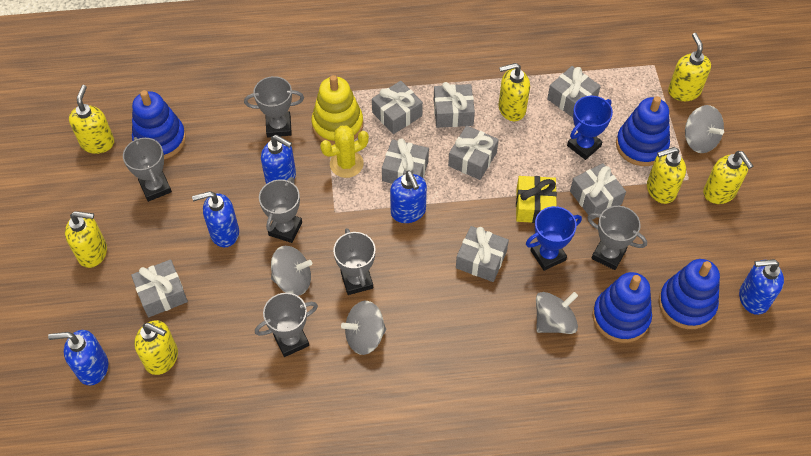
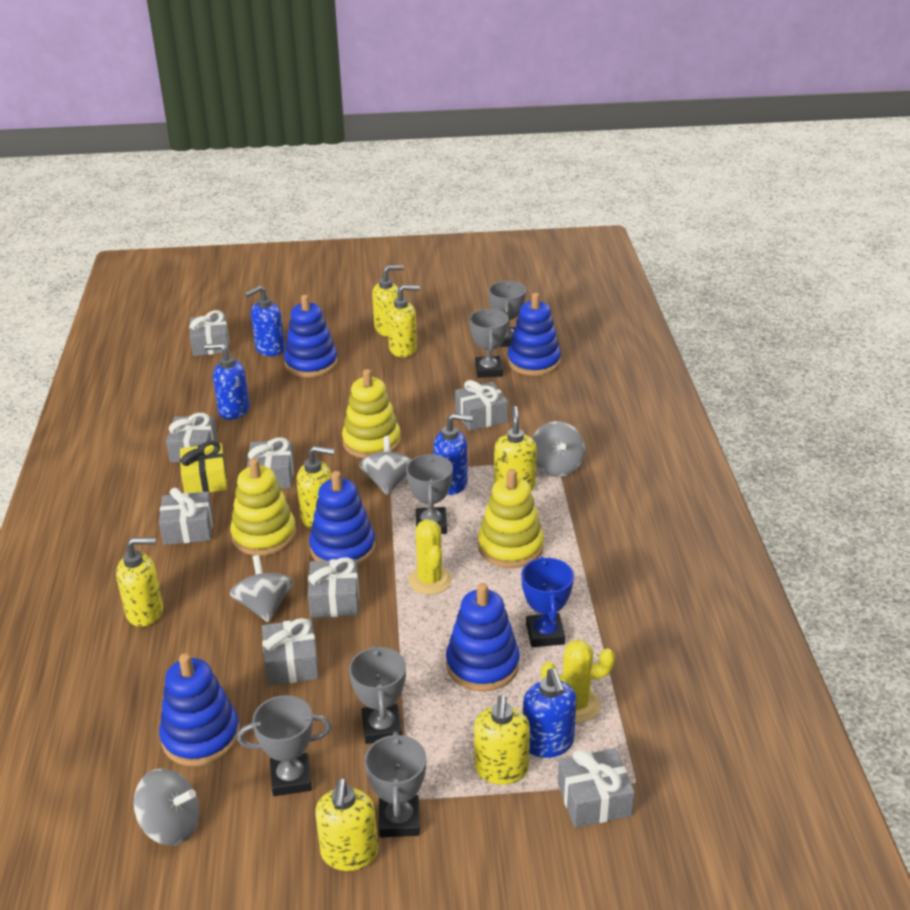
blue soap dispenser: [48,330,108,385] [192,191,239,247] [261,135,296,184] [390,171,427,223] [739,259,784,315] = 5 -> [204,343,249,420] [245,286,285,356] [433,413,473,495] [523,668,577,758] = 4
blue stacking toy: [132,90,186,159] [592,272,652,343] [616,96,670,166] [659,259,720,329] = 4 -> [159,653,240,766] [284,295,338,378] [309,471,376,566] [446,583,520,691] [507,293,561,376] = 5
blue trophy: [526,206,582,271] [567,96,613,160] = 2 -> [521,557,574,647] = 1
yellow cactus: [320,125,369,178] = 1 -> [408,519,452,595] [541,639,615,723] = 2
yellow stacking toy: [312,75,363,145] = 1 -> [230,458,296,556] [342,369,401,459] [478,469,544,568] = 3

